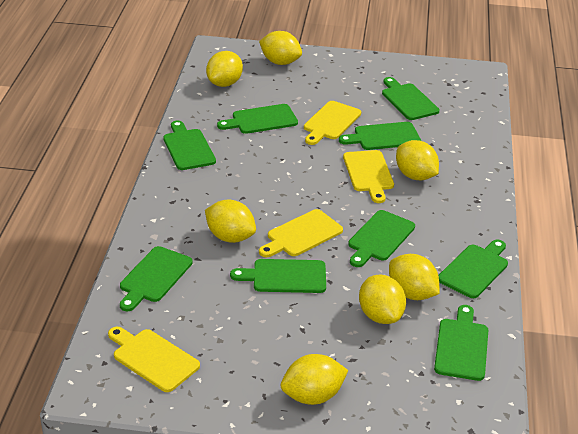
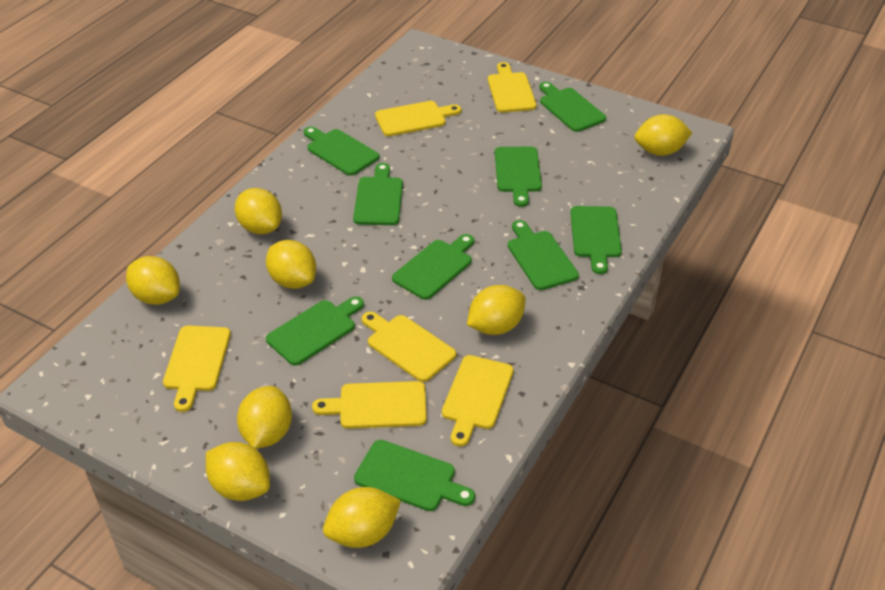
yellow cutting board: [108,327,200,392] [259,209,343,257] [304,101,361,145] [343,150,394,203] = 4 -> [163,325,231,412] [312,381,427,429] [362,312,456,382] [375,101,461,136] [442,355,514,447] [488,62,536,113] = 6
yellow lemon: [205,200,256,243] [206,51,243,87] [259,31,302,65] [281,354,348,405] [359,274,406,324] [389,254,440,300] [396,140,439,180] = 7 -> [126,256,180,305] [206,442,270,501] [234,188,282,234] [237,386,292,449] [266,240,316,289] [323,487,401,548] [467,285,526,335] [635,114,692,156] = 8

